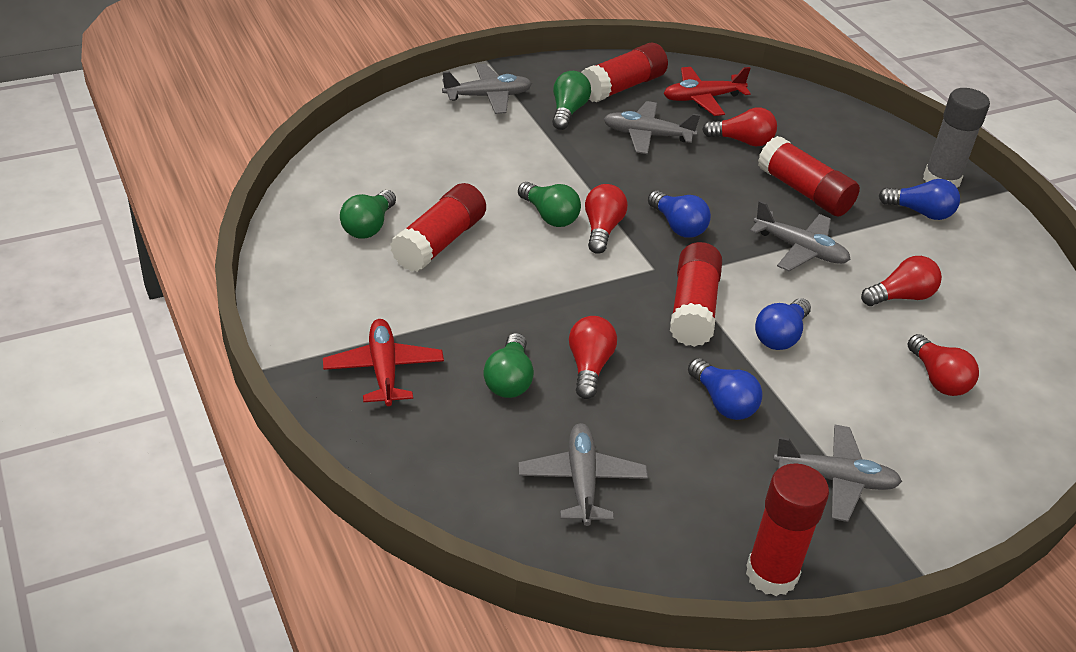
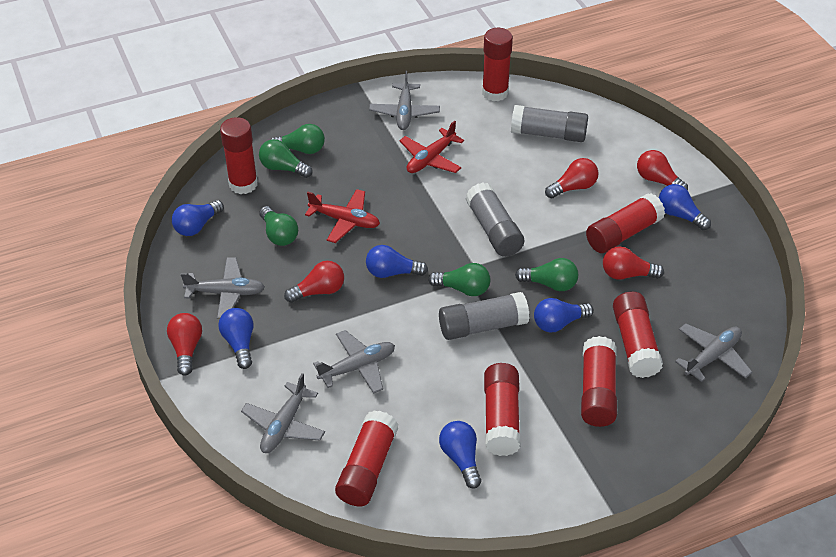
blue light bulb: [648,190,711,238] [688,358,763,420] [755,298,811,350] [879,179,960,220] = 4 -> [172,200,224,236] [218,308,253,369] [366,245,428,278] [439,421,481,489] [534,298,594,332] [659,184,711,230] = 6
green light bulb: [340,190,396,239] [483,333,534,398] [518,182,581,227] [552,71,591,130] = 4 -> [259,139,313,178] [259,206,298,246] [270,124,325,154] [428,263,490,296] [515,258,578,291] = 5
grey glue stick: [923,88,990,187] = 1 -> [439,292,530,340] [465,183,524,257] [511,105,588,142] = 3
red glue stick: [390,183,486,272] [581,43,668,102] [670,242,722,347] [746,463,829,596] [758,136,860,217] = 5 -> [220,117,258,194] [335,410,399,507] [482,28,513,101] [484,363,520,456] [581,336,617,427] [586,193,665,253] [613,291,663,378] = 7

